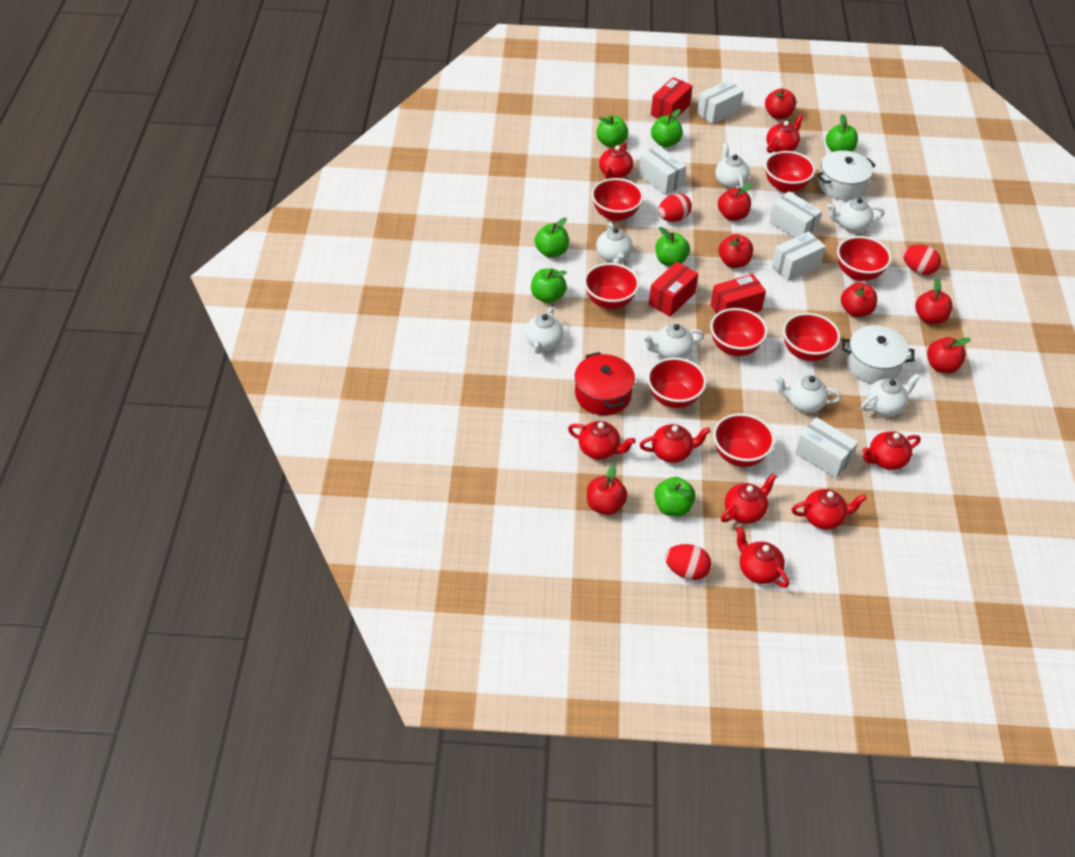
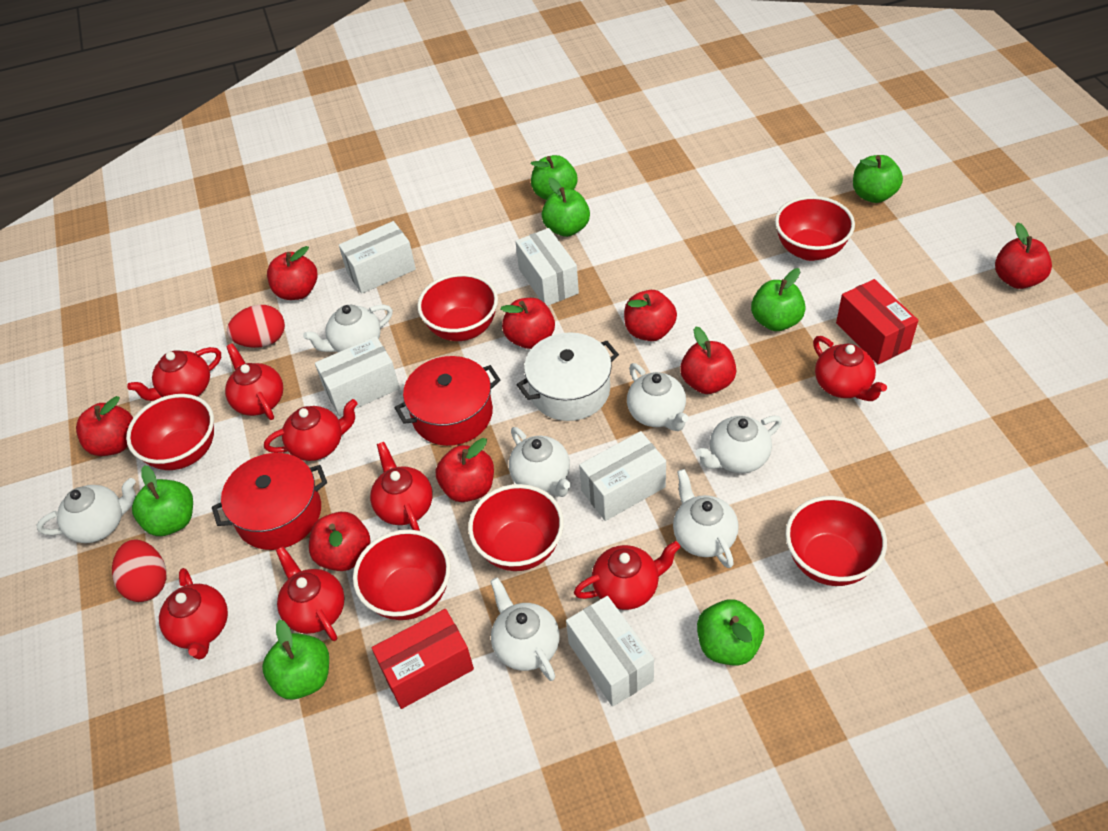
red apple: [587,465,628,515] [718,184,752,221] [719,234,753,268] [765,88,796,119] [841,282,877,317] [915,279,952,324] [927,337,971,373] = 7 -> [76,396,133,456] [267,246,317,300] [309,512,370,571] [436,438,494,502] [501,298,555,349] [624,290,677,341] [680,326,736,394] [995,222,1052,289] = 8
red bowl: [584,263,639,309] [591,178,643,221] [647,357,707,408] [710,308,768,356] [713,413,775,467] [765,151,815,193] [783,313,840,361] [837,236,891,281] = 8 -> [126,394,214,470] [353,529,451,620] [417,273,498,341] [468,484,564,571] [775,196,855,261] [785,496,887,586] = 6
red box: [649,261,698,317] [651,77,693,119] [711,274,766,314] = 3 -> [372,609,474,709] [836,279,918,364] = 2
red egg: [658,193,692,222] [665,544,711,580] [903,245,941,275] = 3 -> [112,539,166,602] [227,305,285,348] = 2
red pot: [575,352,635,415] = 1 -> [212,453,327,550] [395,356,500,446] = 2
white pot: [817,150,876,200] [842,325,914,384] = 2 -> [516,332,619,421] = 1

